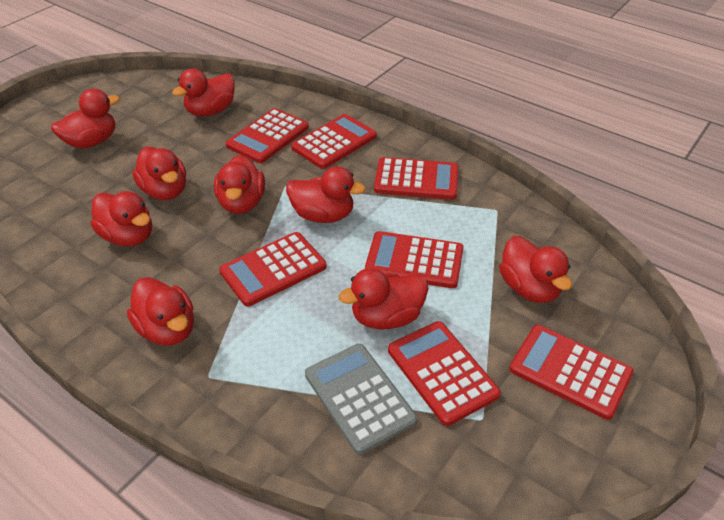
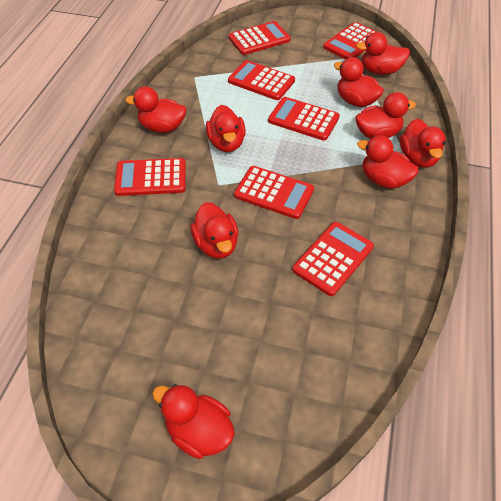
grey calculator: [305,344,417,455] = 1 -> none = 0

